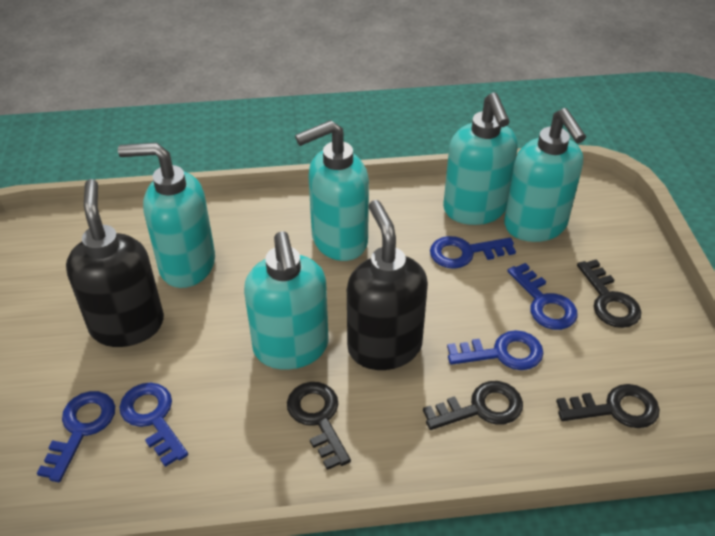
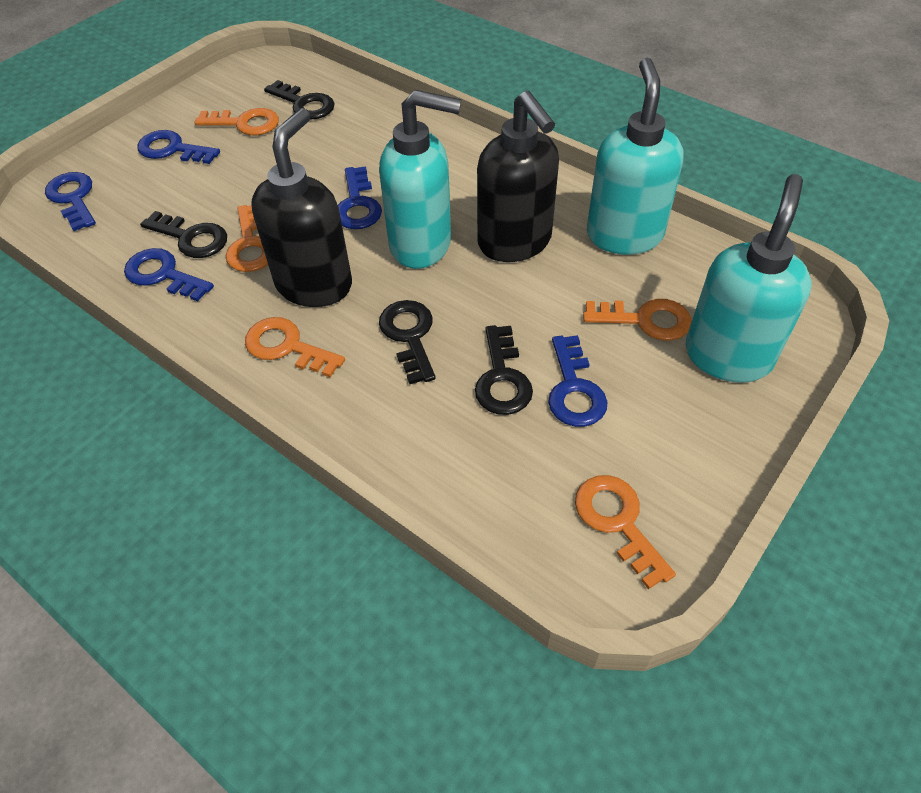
orange key: none = 0 -> [195,108,279,135] [226,205,268,272] [245,317,345,377] [575,475,676,590] [583,299,692,341] = 5
turquoise soap dispenser: [118,142,215,288] [244,231,329,370] [295,120,369,261] [443,92,518,225] [504,108,586,242] = 5 -> [379,90,461,269] [587,58,683,255] [685,174,811,383] = 3

